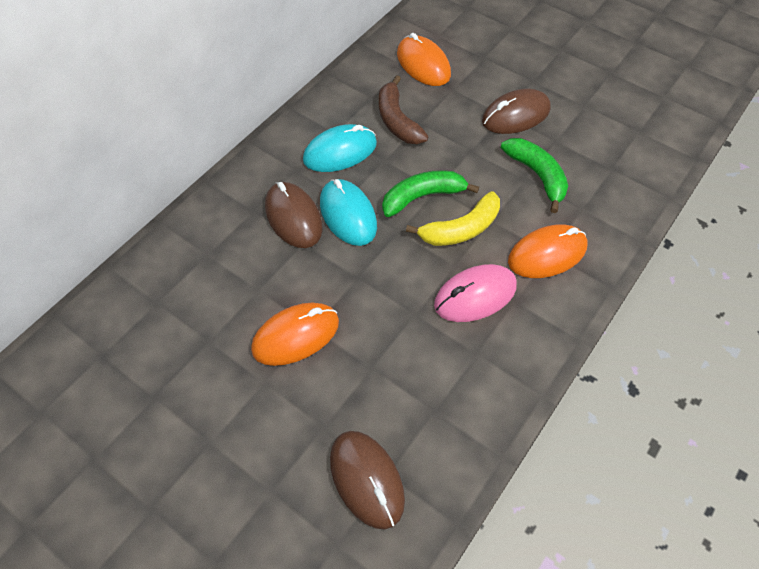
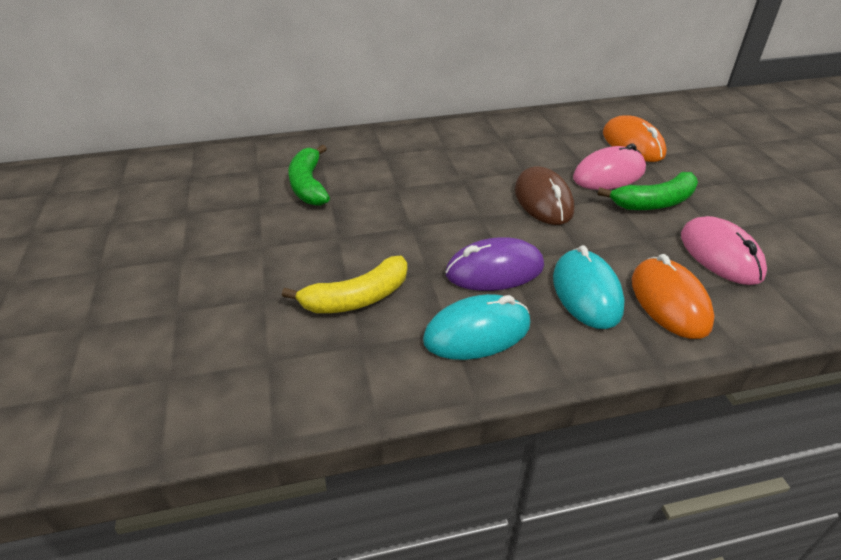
brown banana: [379,75,428,144] = 1 -> none = 0
brown mouse: [265,182,323,248] [330,431,405,529] [482,89,551,134] = 3 -> [515,166,574,225] = 1
orange mouse: [251,303,339,366] [397,33,451,86] [508,224,587,278] = 3 -> [603,115,667,162] [632,254,714,339] = 2
pink mouse: [434,264,517,322] = 1 -> [573,144,646,190] [681,216,767,285] = 2
purple mouse: none = 0 -> [446,237,544,291] = 1

